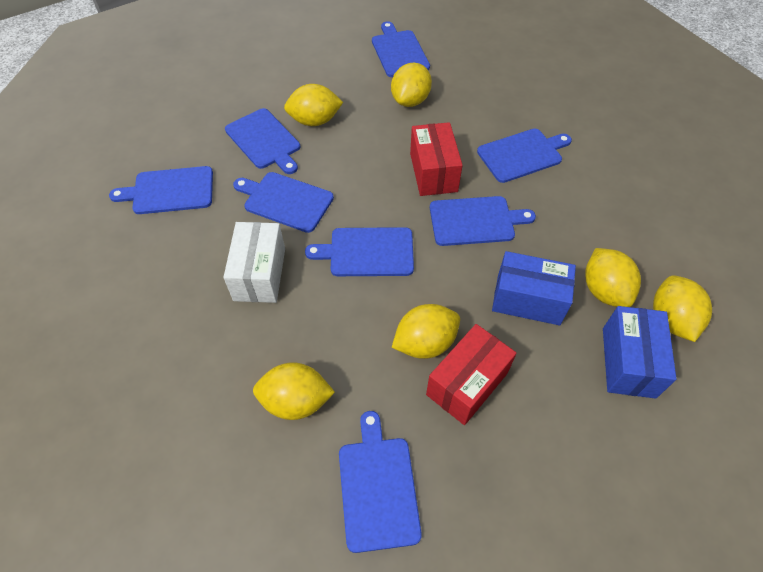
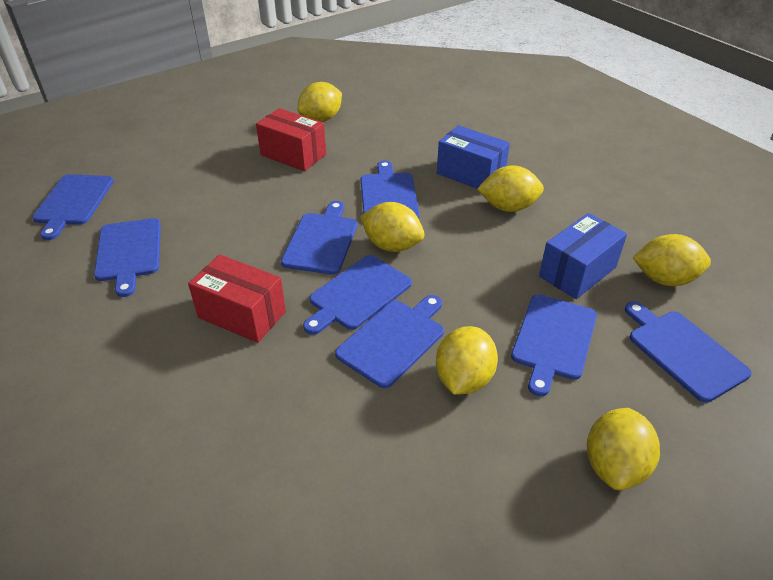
white box: [223,222,285,303] = 1 -> none = 0

